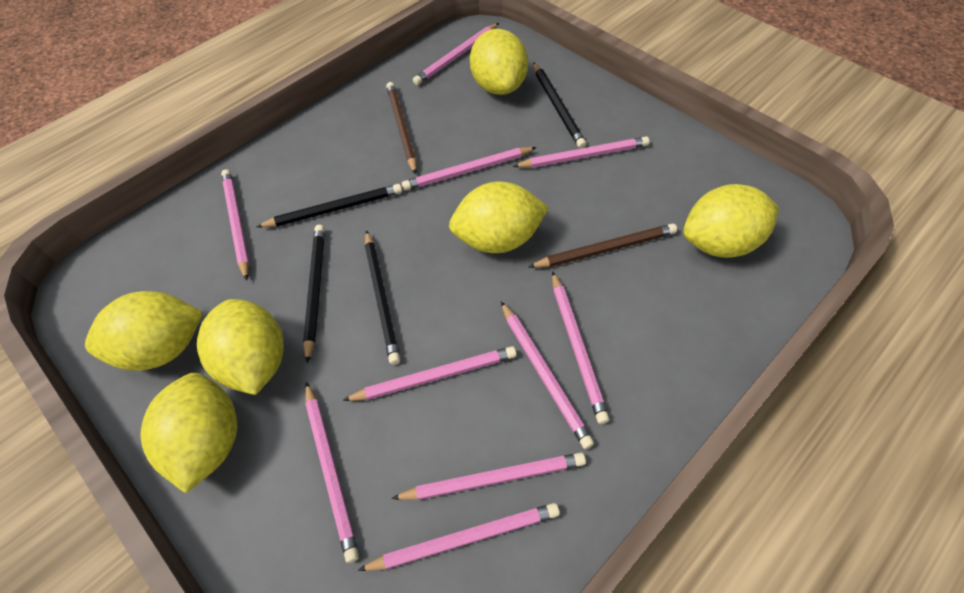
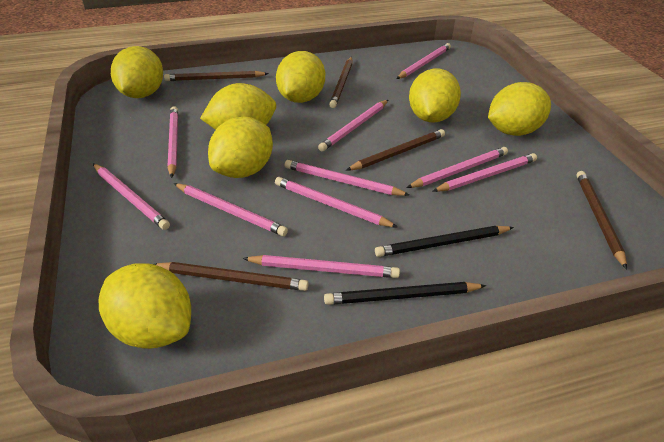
black pencil: [256,184,402,227] [303,225,325,363] [365,230,401,365] [533,62,587,149] = 4 -> [324,282,486,305] [375,226,514,257] = 2
brown pencil: [386,82,416,175] [529,224,677,268] = 2 -> [154,262,308,291] [164,71,269,81] [329,57,353,108] [347,129,445,170] [576,171,627,269] = 5
yellow lemon: [85,291,203,371] [141,373,237,493] [197,299,284,395] [449,181,549,253] [470,29,528,95] [683,184,779,258] = 6 -> [99,263,191,349] [111,46,163,98] [200,83,276,130] [208,117,273,178] [276,51,325,103] [409,69,461,122] [488,82,551,136] = 7

